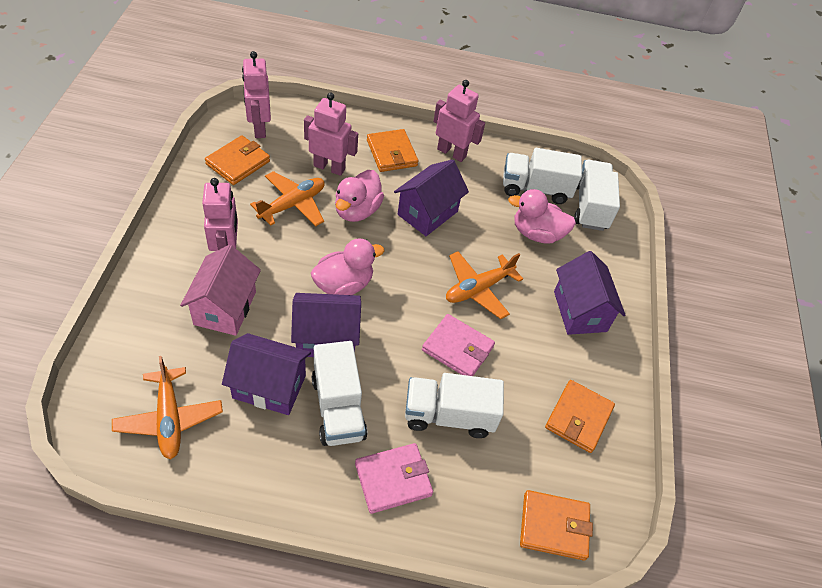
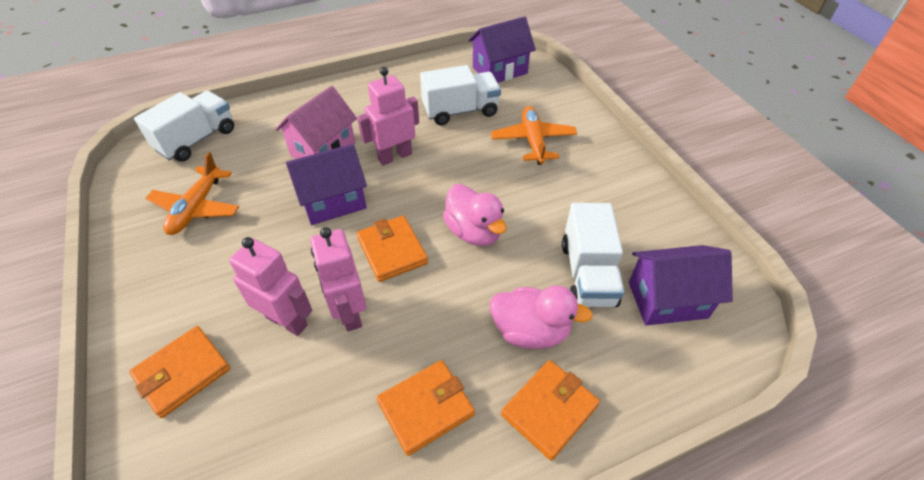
orange plane: [112,356,223,459] [250,171,325,227] [446,251,523,319] = 3 -> [146,152,239,235] [491,106,577,165] = 2
pink duck: [311,238,384,295] [335,170,384,222] [508,189,576,244] = 3 -> [443,184,507,246] [490,285,593,349] = 2
pink robot: [202,178,238,251] [242,51,271,138] [304,93,358,176] [433,80,485,162] = 4 -> [229,237,312,336] [310,227,366,331] [357,67,419,166] = 3
pink wallet: [355,443,433,514] [422,314,495,376] = 2 -> none = 0
purple house: [222,333,311,415] [291,293,361,357] [394,159,469,236] [554,251,625,335] = 4 -> [286,144,367,225] [468,16,536,83] [629,245,733,326] = 3
white truck: [312,341,367,446] [405,373,504,438] [503,148,582,204] [574,160,620,231] = 4 -> [134,91,234,162] [420,65,501,125] [562,203,624,307] = 3

